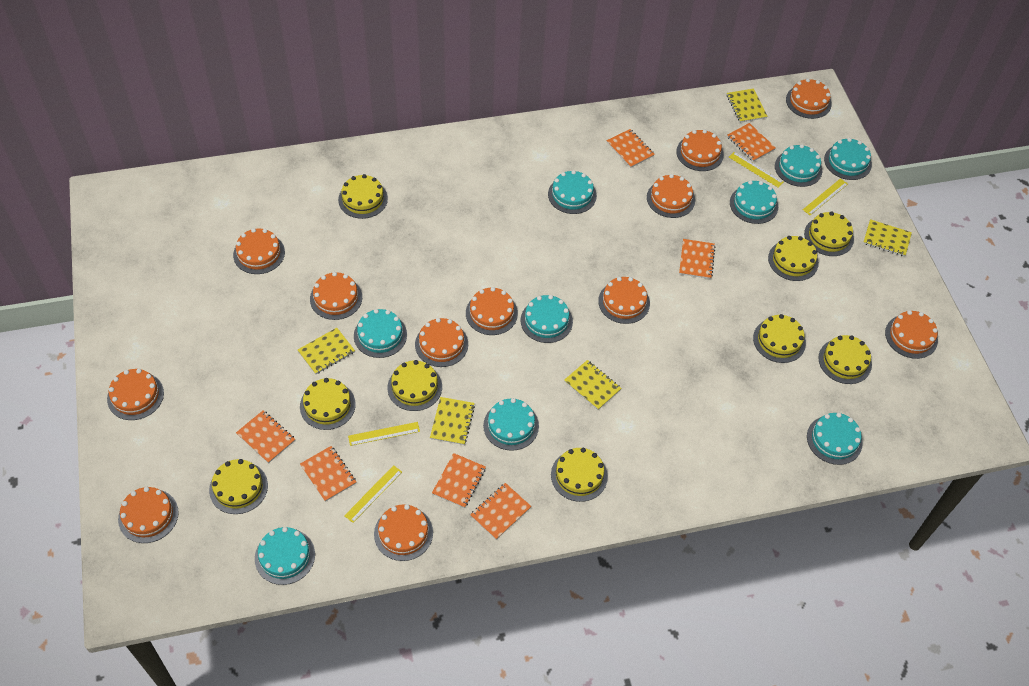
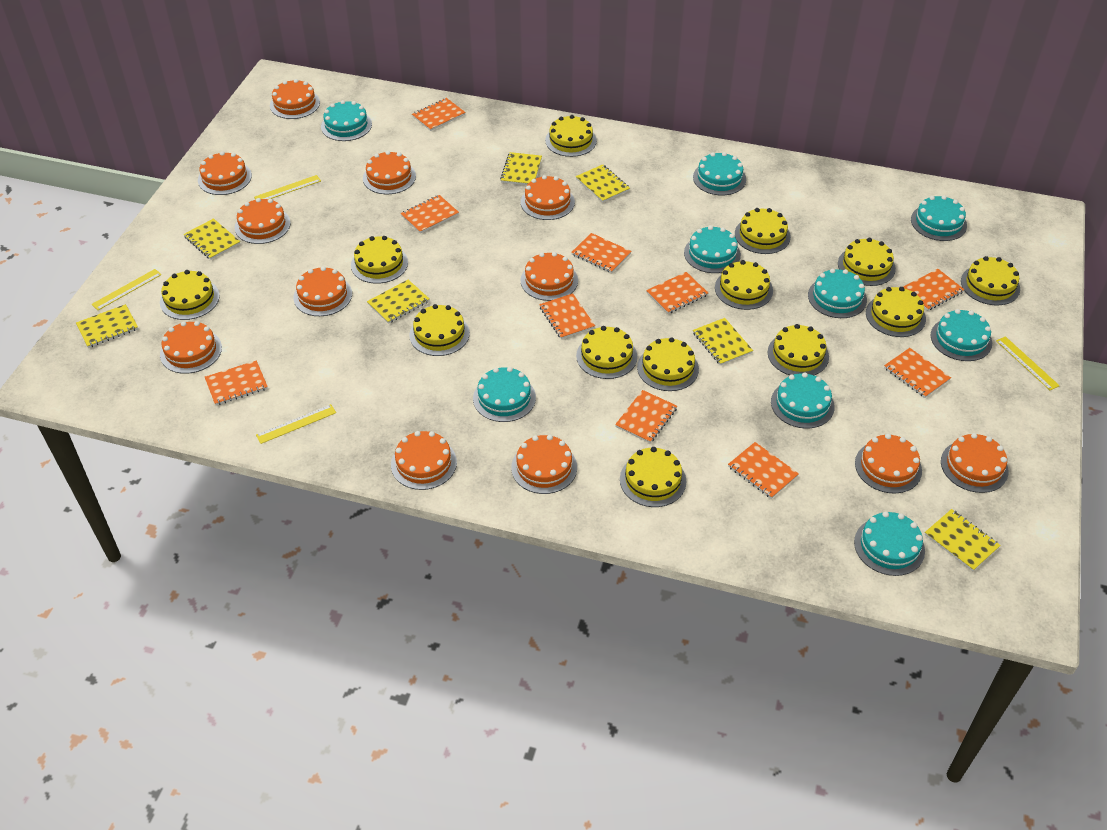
orange notebook: [236,410,295,463] [300,446,356,502] [432,453,486,508] [470,483,531,540] [606,129,655,168] [679,239,715,279] [727,123,776,162] = 7 -> [205,360,268,405] [401,195,459,233] [412,98,465,131] [539,293,595,339] [571,233,632,273] [615,390,677,443] [646,272,708,314] [728,442,799,499] [884,348,951,398] [903,269,965,311] = 10
yellow cake: [209,459,268,514] [300,378,356,430] [338,174,388,219] [387,360,442,411] [551,448,608,502] [753,314,806,363] [768,236,819,281] [804,211,854,256] [818,335,872,384] = 9 -> [160,270,220,320] [351,236,408,284] [409,304,470,356] [545,115,597,157] [576,326,637,379] [620,447,687,507] [637,337,699,391] [715,260,773,310] [735,208,791,254] [768,324,829,375] [838,238,896,286] [866,287,926,337] [961,256,1020,305] = 13
yellow notebook: [298,328,355,374] [430,397,475,445] [564,360,622,410] [727,89,768,123] [863,219,912,257] = 5 -> [76,304,138,348] [184,218,240,260] [367,280,429,324] [500,152,542,185] [576,164,630,202] [693,318,753,365] [925,509,1001,571] = 7

